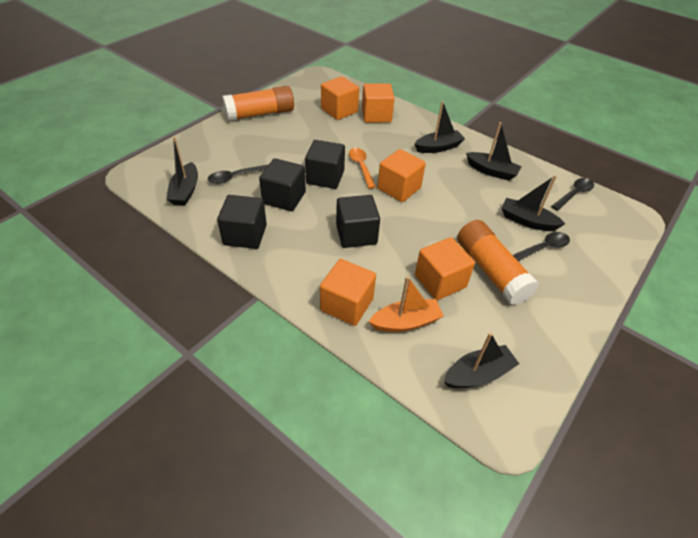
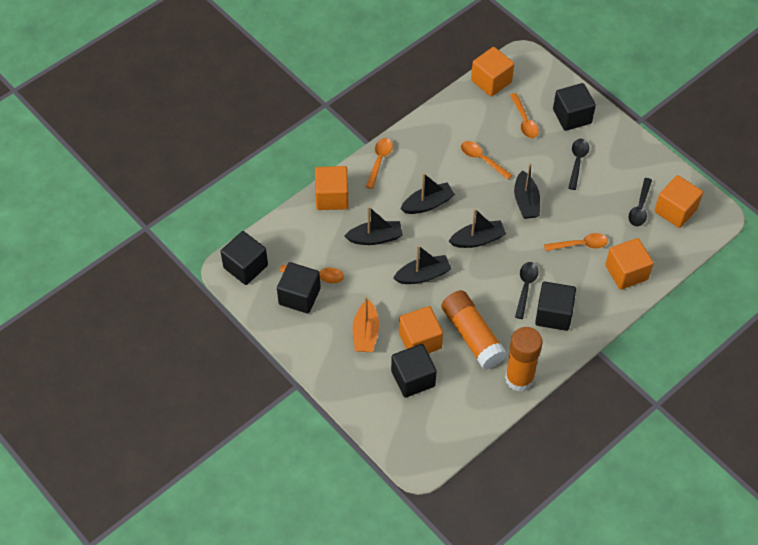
black cube: [217,195,267,249] [259,158,306,211] [305,140,345,189] [336,195,380,248] = 4 -> [220,231,268,285] [277,262,321,314] [391,344,437,398] [535,282,576,331] [553,83,596,131] = 5
orange spoon: [349,148,376,189] = 1 -> [280,265,344,284] [366,138,393,189] [461,141,512,180] [510,93,539,138] [544,233,608,251] = 5

